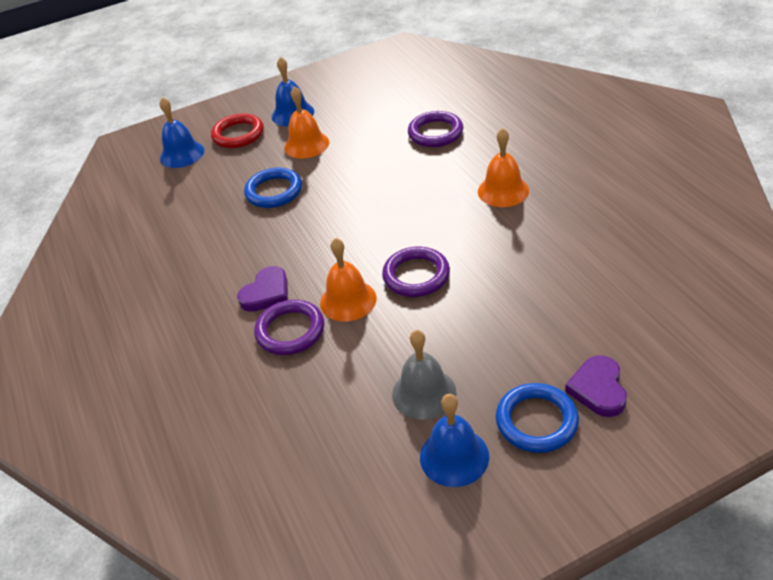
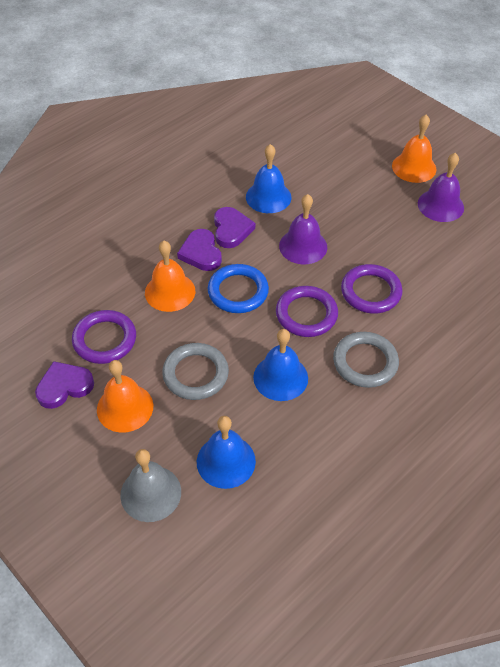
blue ring: [244,168,302,208] [496,383,579,453] = 2 -> [208,264,269,313] = 1
grey ring: none = 0 -> [162,343,229,400] [333,332,399,388] = 2
purple bell: none = 0 -> [279,194,327,264] [418,153,464,222] = 2
purple heart: [237,266,288,312] [565,355,627,417] = 2 -> [35,361,94,409] [177,229,222,271] [214,207,255,248] = 3
red ring: [211,113,264,148] = 1 -> none = 0

